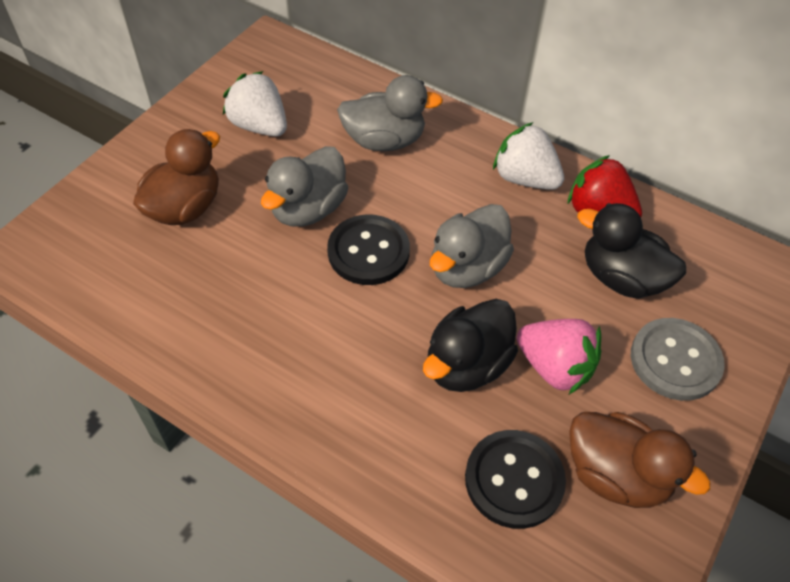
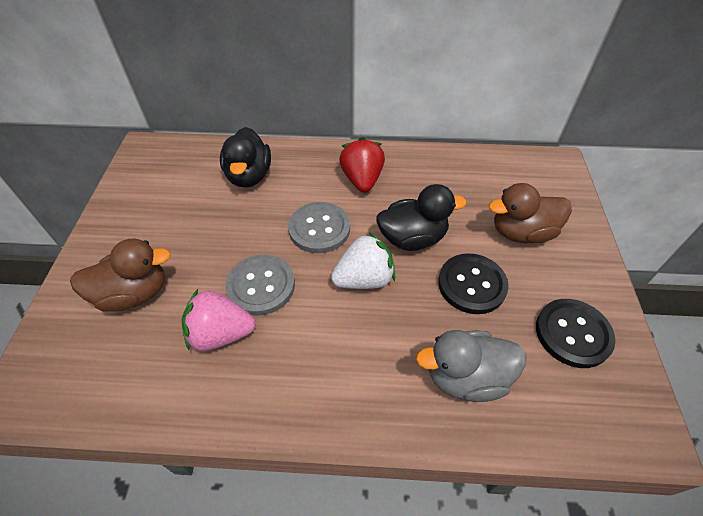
grey button: [631,318,725,401] = 1 -> [225,255,295,316] [288,202,350,253] = 2
grey duck: [261,146,348,226] [337,75,443,151] [430,204,514,288] = 3 -> [416,330,526,402] = 1
white strawberry: [223,71,287,136] [493,122,564,190] = 2 -> [331,232,395,289] = 1

